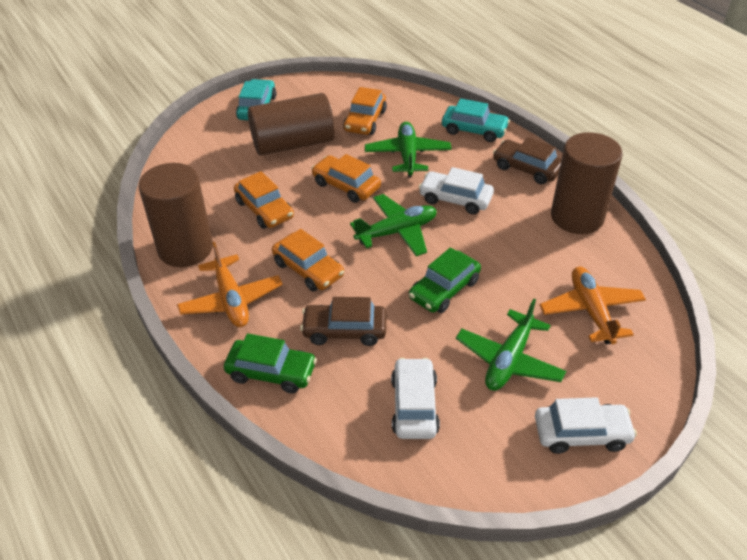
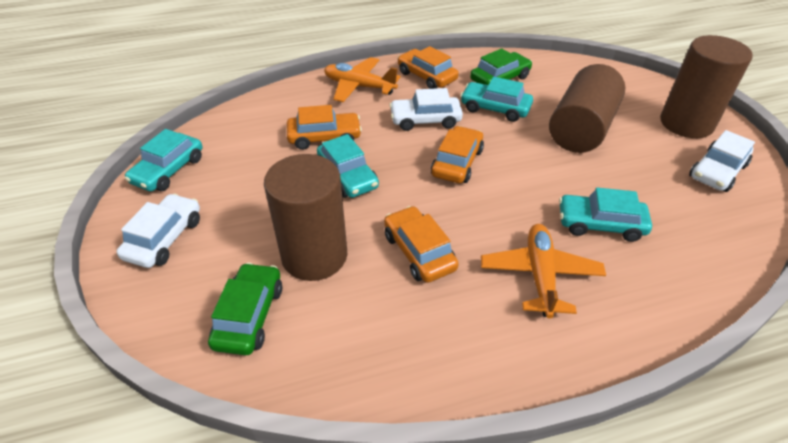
brown car: [300,297,386,346] [493,137,562,184] = 2 -> none = 0
green plane: [350,194,437,256] [365,122,451,177] [456,299,566,391] = 3 -> none = 0
turquoise car: [236,79,277,120] [442,98,510,142] = 2 -> [125,129,202,191] [317,134,379,198] [460,77,533,122] [559,187,652,242] = 4

